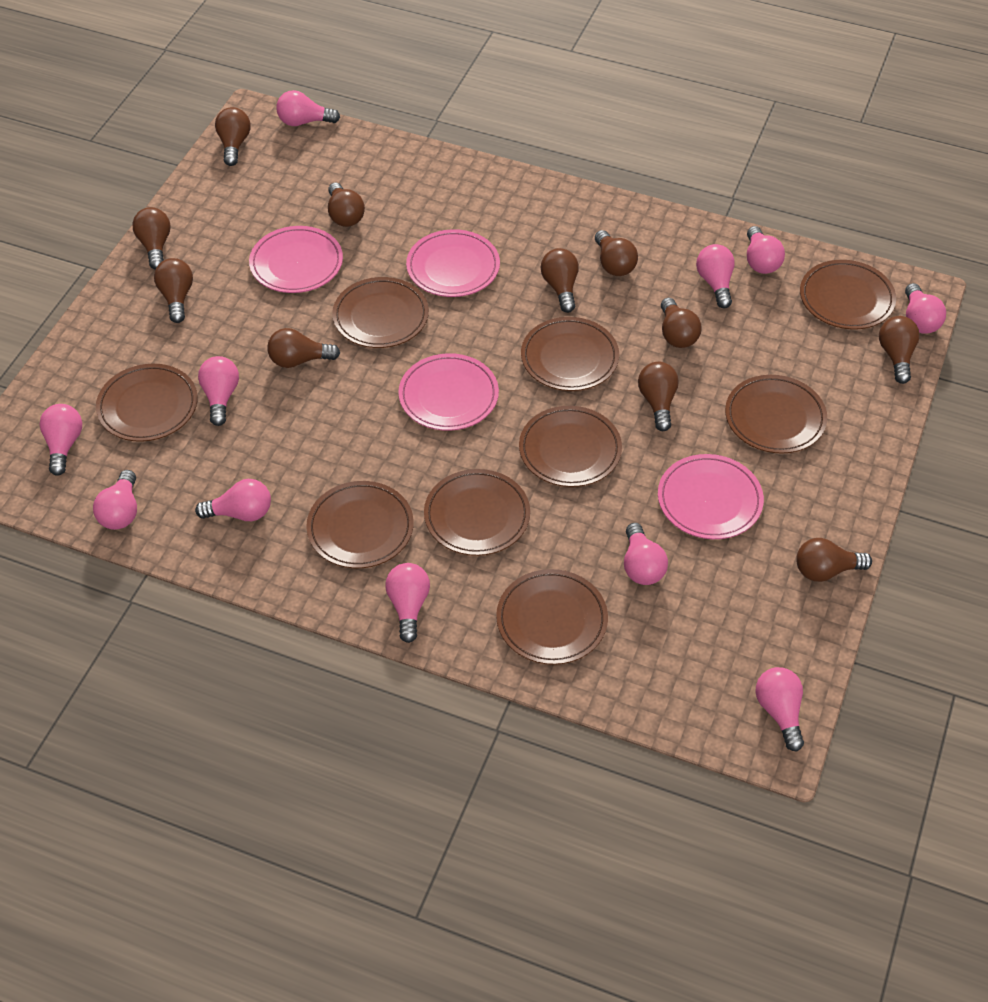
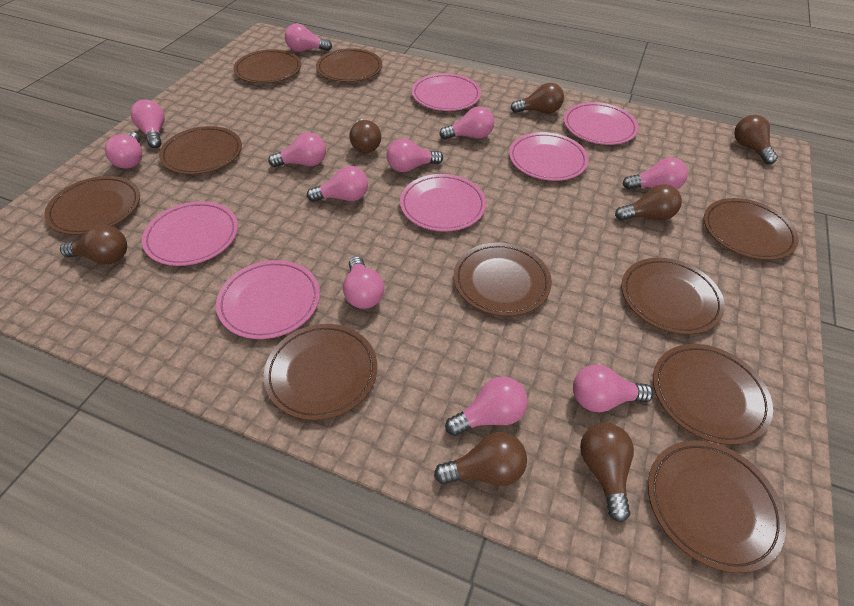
brown light bulb: [132,207,171,270] [154,258,193,323] [215,107,250,166] [267,328,340,368] [328,183,365,227] [541,248,579,313] [595,230,638,276] [638,362,679,431] [661,298,701,348] [796,538,872,582] [879,316,920,384] = 11 -> [60,225,127,264] [349,119,381,153] [434,432,527,486] [511,83,564,113] [580,423,634,522] [615,184,682,221] [734,115,778,164] = 7
brown plate: [96,364,198,442] [306,481,414,568] [332,277,429,348] [424,469,530,556] [496,569,608,665] [519,406,622,487] [521,317,619,391] [725,375,827,454] [800,260,896,329] = 9 -> [44,176,140,235] [159,126,242,175] [233,49,301,84] [264,324,377,420] [316,48,382,82] [454,243,552,316] [621,258,725,335] [648,440,786,573] [653,344,773,445] [704,198,799,260] = 10
pink plate: [249,226,343,293] [398,353,499,431] [406,229,500,297] [658,454,764,539] = 4 -> [142,201,238,266] [216,260,320,339] [400,174,486,232] [412,73,481,111] [509,132,589,181] [564,102,639,145] = 6

